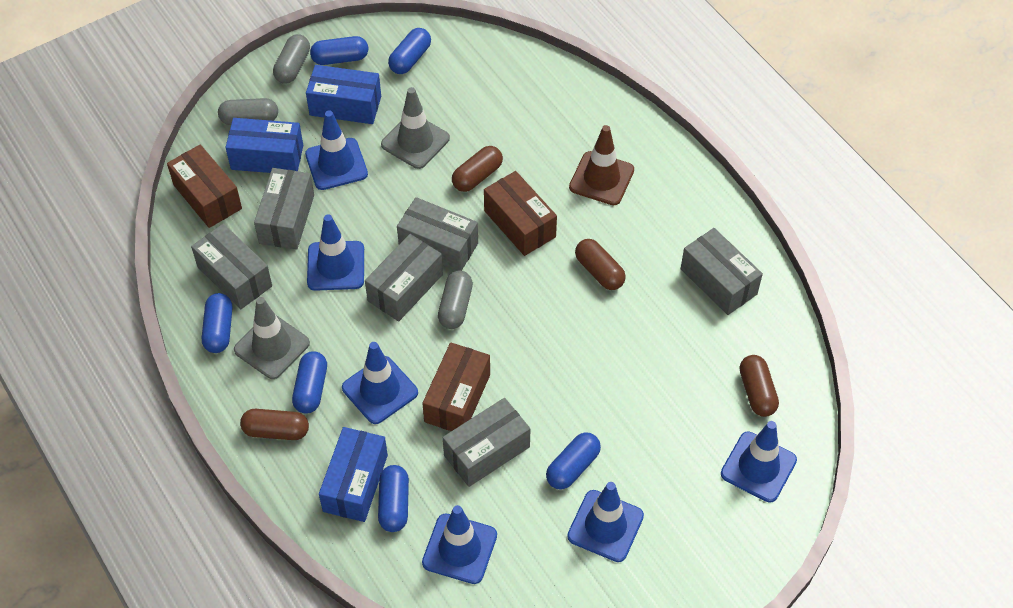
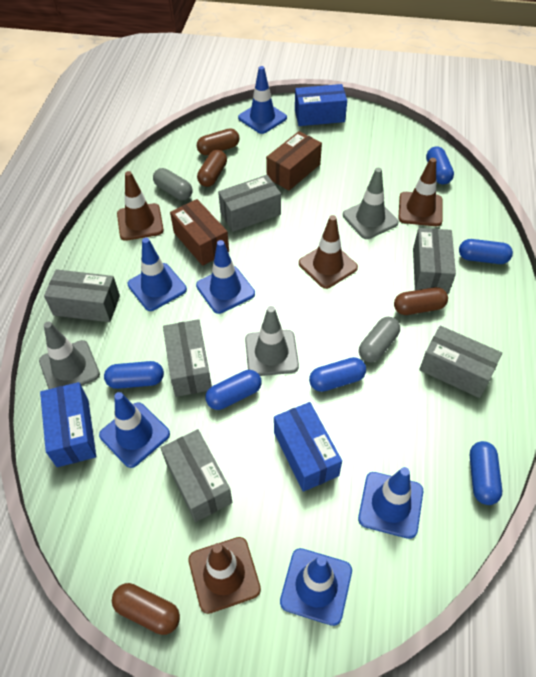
brown box: [167,144,242,228] [422,342,490,431] [484,171,557,256] = 3 -> [170,199,229,266] [266,131,322,191] = 2
brown traffic cone: [569,125,634,205] = 1 -> [117,171,164,241] [188,537,261,614] [299,215,358,289] [398,158,443,226] = 4
grey capsule: [218,98,278,125] [273,34,310,84] [438,271,473,329] = 3 -> [153,168,192,200] [359,317,400,362] = 2
grey traffic cone: [234,297,310,379] [381,87,450,169] = 2 -> [39,321,100,389] [245,306,299,376] [343,168,398,239] = 3

